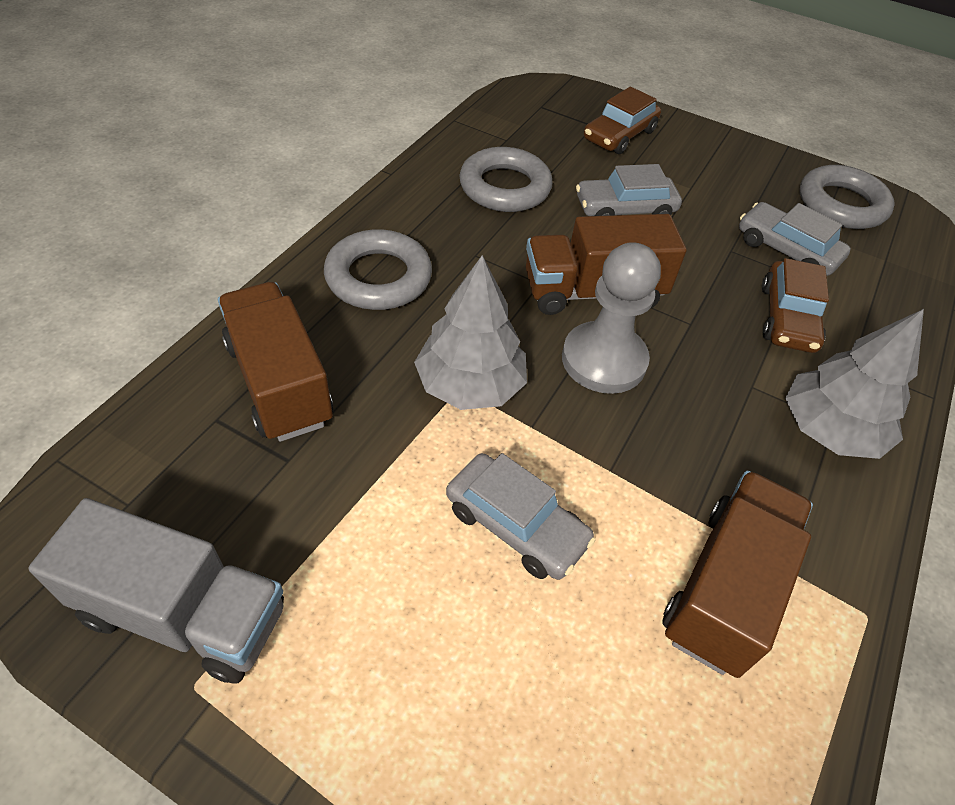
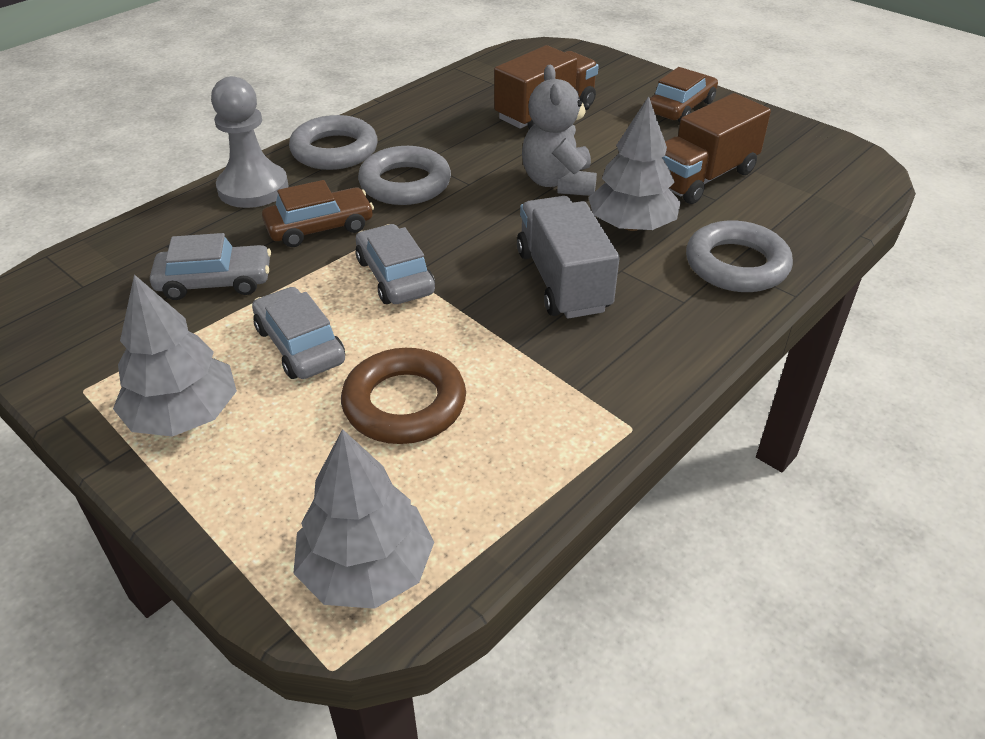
brown ring: none = 0 -> [341,348,466,444] = 1
brown truck: [218,282,333,442] [526,214,687,315] [662,470,813,678] = 3 -> [494,45,599,129] [662,93,771,204] = 2
grey teddy bear: none = 0 -> [522,65,597,196] = 1
grey tree: [414,255,527,410] [785,309,924,459] = 2 -> [113,274,237,437] [293,429,434,609] [588,96,681,231] = 3

